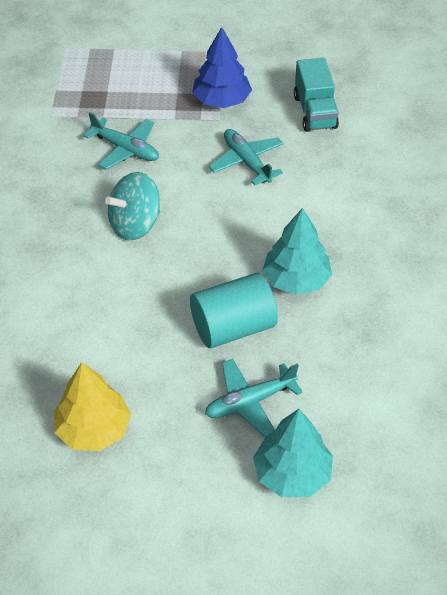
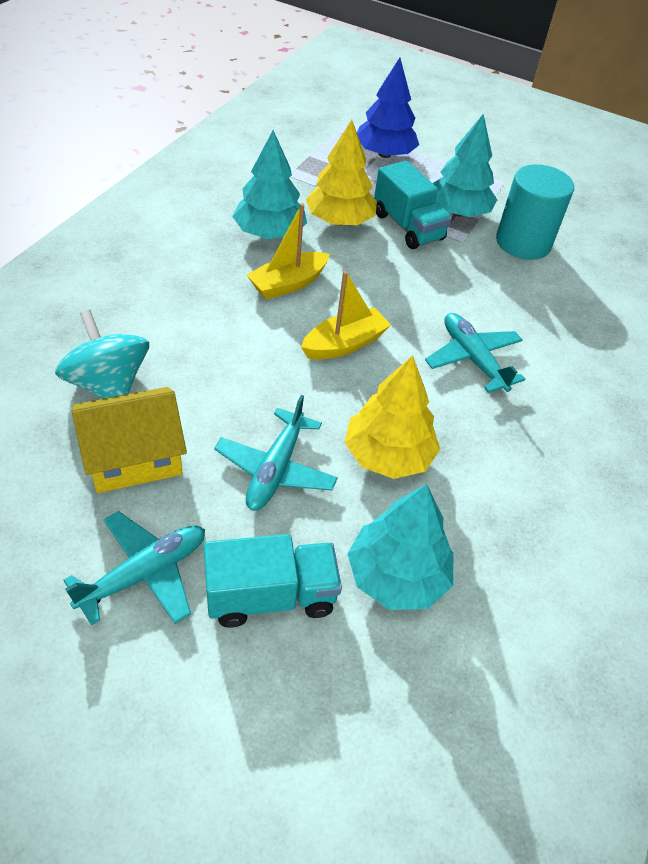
turquoise tree: [253,409,333,497] [263,208,332,295] = 2 -> [232,130,307,239] [348,484,453,610] [433,114,497,217] = 3
turquoise truck: [294,58,339,132] = 1 -> [204,534,342,628] [374,161,452,249] = 2
yellow boat: none = 0 -> [247,203,330,300] [301,271,391,360] = 2
yellow house: none = 0 -> [72,387,187,493] = 1
yellow tree: [54,362,131,451] = 1 -> [306,120,377,225] [344,355,440,479] = 2

